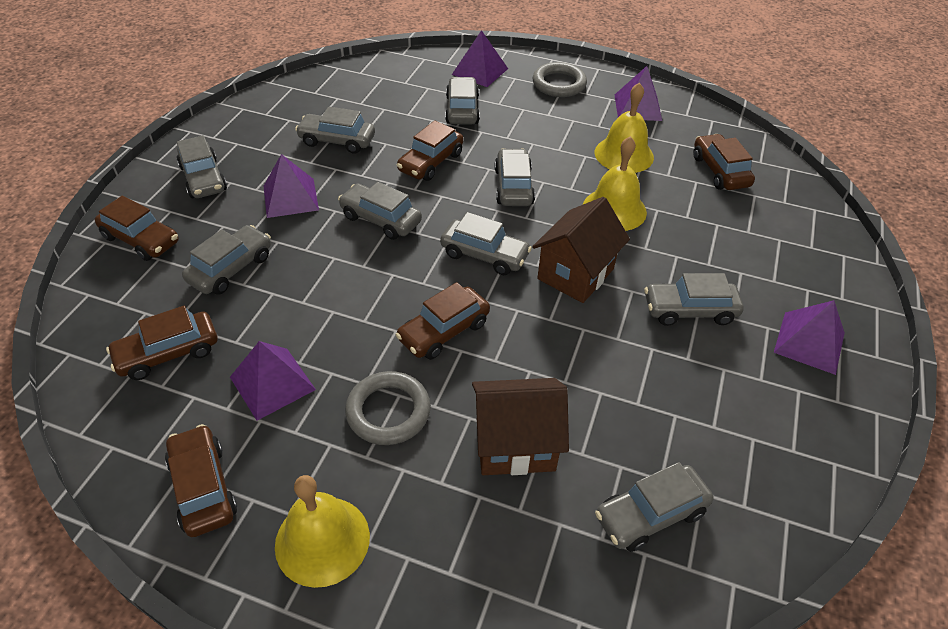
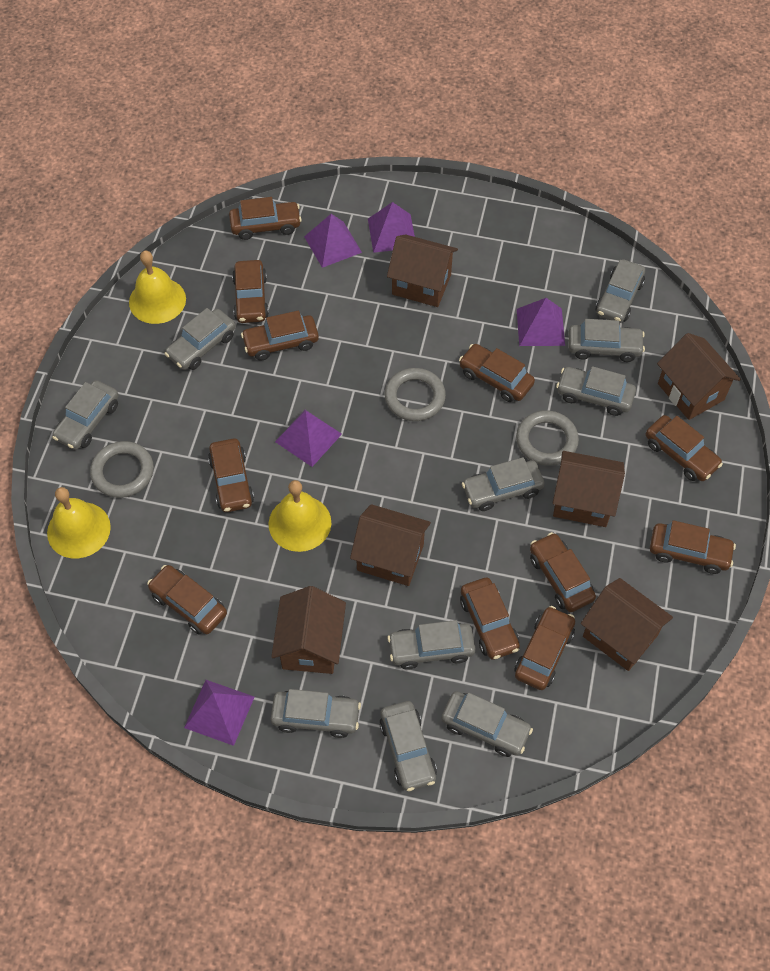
brown car: [95,196,179,261] [106,306,218,380] [165,424,237,537] [396,282,490,360] [397,120,463,181] [693,134,755,190] = 6 -> [147,565,227,634] [208,438,254,512] [229,197,302,240] [232,260,269,323] [241,311,319,360] [459,344,535,402] [460,578,520,660] [515,606,575,690] [530,532,596,612] [646,415,723,481] [650,520,736,574] = 11
brown house: [472,378,569,475] [532,197,630,303] = 2 -> [271,586,346,674] [350,504,431,586] [387,234,458,307] [553,451,625,527] [581,578,673,671] [657,333,741,420] = 6
grey car: [177,135,227,198] [182,225,271,295] [295,106,375,154] [338,182,422,240] [440,212,532,275] [445,77,480,125] [495,148,535,206] [595,462,714,552] [644,273,744,326] = 9 -> [52,380,119,450] [165,308,236,370] [271,689,361,738] [379,701,437,791] [387,620,476,670] [442,691,533,757] [462,457,545,511] [556,366,636,416] [569,319,645,362] [595,259,645,323] = 10
grey ring: [345,371,431,445] [532,62,587,97] = 2 -> [90,441,154,498] [385,368,446,421] [516,410,579,466] = 3

